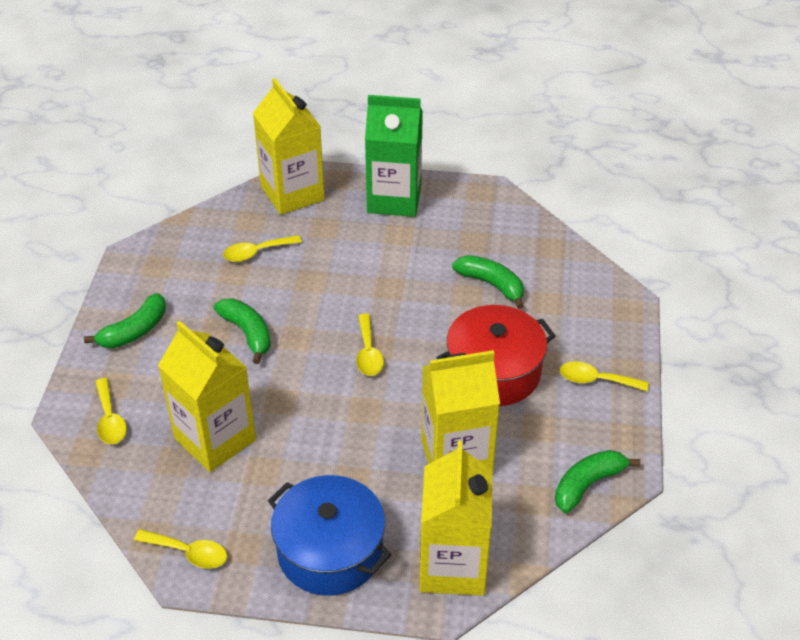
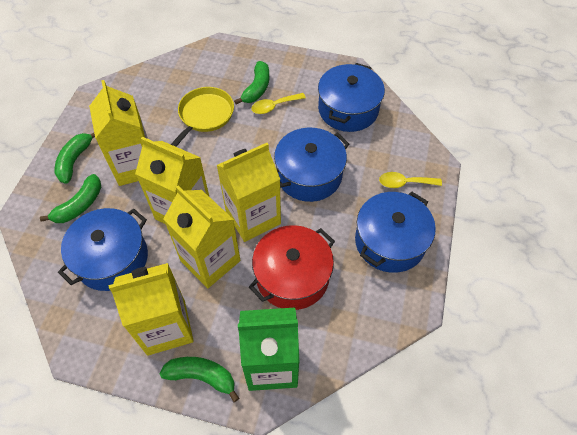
blue pot: [268,475,391,596] = 1 -> [58,208,148,291] [274,128,349,202] [318,63,385,132] [355,192,436,273] = 4
yellow carton: [158,320,256,472] [253,78,325,215] [420,441,492,596] [421,350,500,475] = 4 -> [89,80,148,186] [108,263,194,356] [135,137,209,224] [164,186,241,288] [216,143,281,242] = 5
yellow pan: none = 0 -> [171,87,234,147] = 1
yellow spoon: [95,378,127,444] [134,529,227,569] [223,235,302,262] [356,314,384,376] [560,361,649,391] = 5 -> [251,93,306,114] [379,172,442,188] = 2

